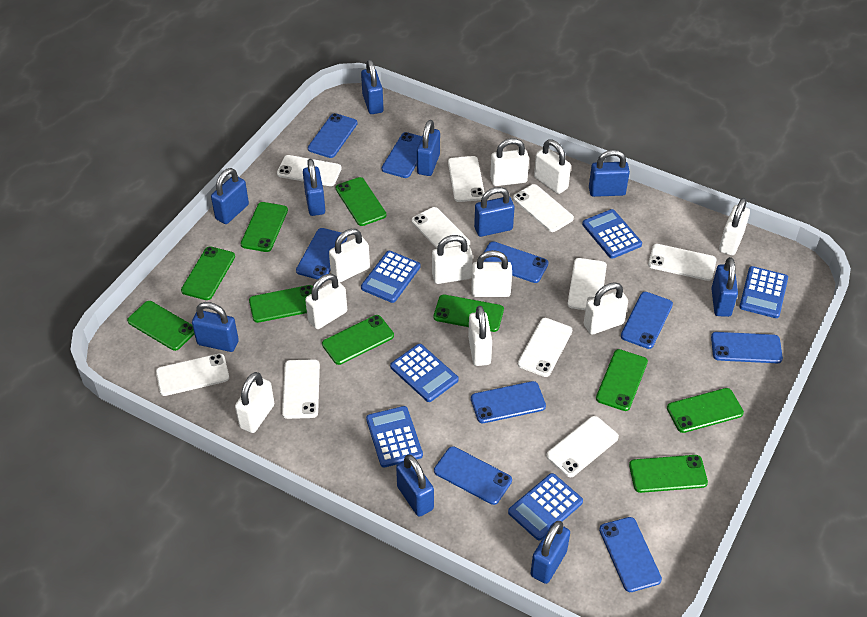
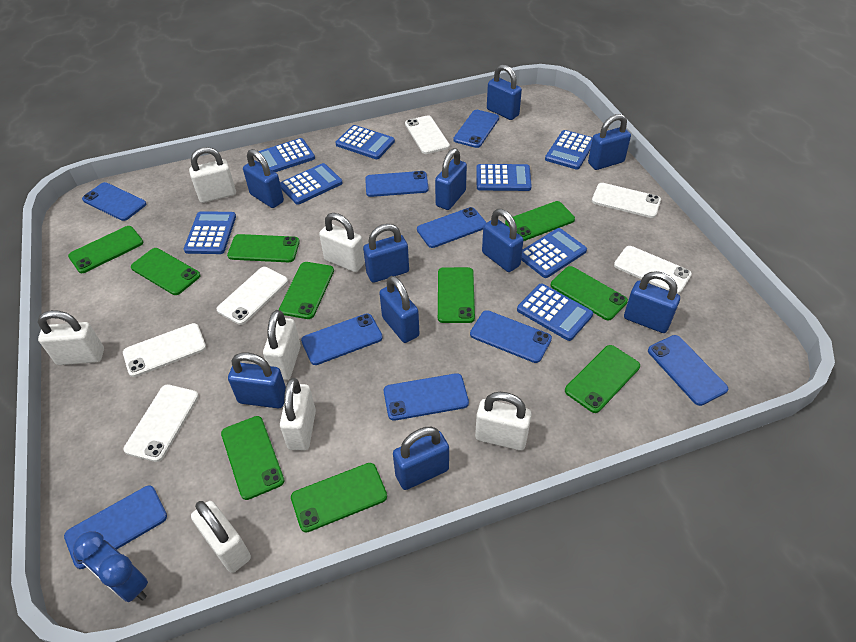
blue calculator: [361,251,421,303] [366,406,423,468] [390,344,459,402] [508,473,583,540] [582,209,642,259] [739,266,788,318] = 6 -> [184,211,236,254] [257,138,315,172] [280,163,343,205] [336,125,395,159] [476,164,532,191] [517,284,593,341] [521,228,587,278] [545,130,593,170] = 8
blue clock: none = 0 -> [73,531,148,602] = 1
white padlock: [235,372,274,433] [305,274,347,329] [329,229,370,282] [432,235,473,284] [468,306,492,366] [471,250,512,297] [490,138,529,186] [534,139,571,194] [584,282,628,335] [719,198,750,256] = 10 -> [38,310,104,365] [189,147,236,203] [191,501,251,573] [263,310,301,380] [280,378,316,450] [319,213,365,272] [475,392,532,451] = 7
white phone: [156,353,229,396] [277,155,342,186] [282,359,320,419] [412,207,470,248] [448,156,485,202] [513,184,574,232] [518,318,572,377] [546,416,619,477] [568,258,607,310] [648,244,716,281] = 10 -> [123,323,206,377] [123,384,199,462] [217,267,288,325] [405,115,450,154] [592,183,661,218] [614,246,692,294] = 6

